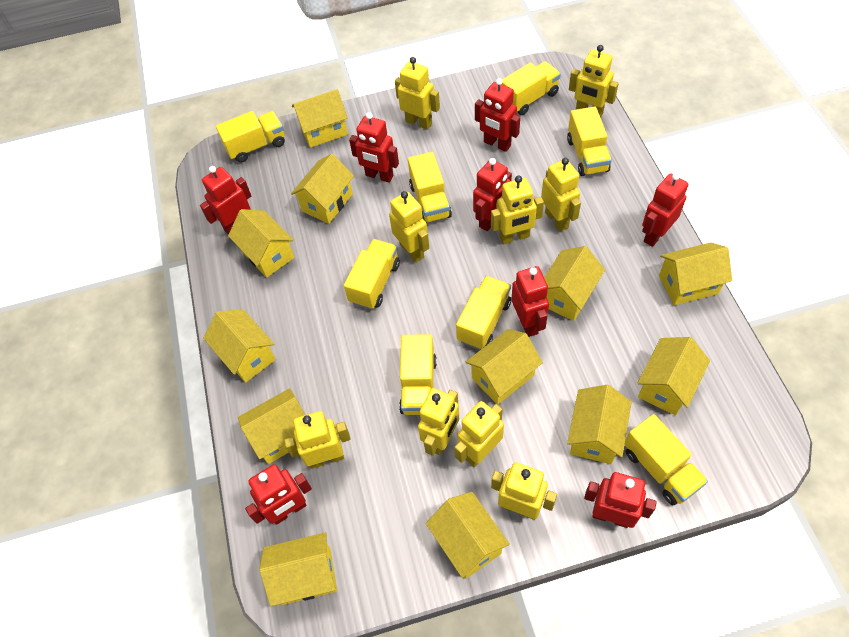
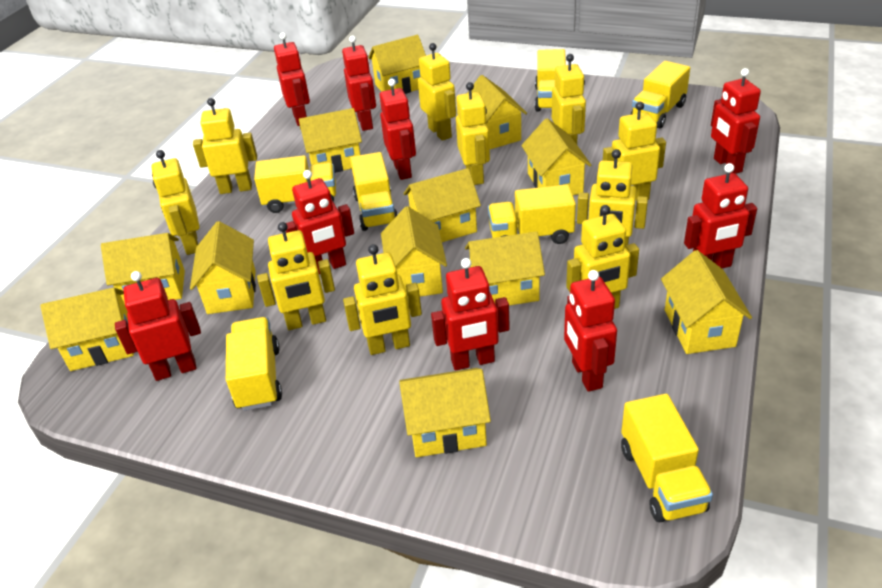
red robot: [200,166,251,235] [245,464,312,524] [349,112,399,183] [473,158,512,231] [475,78,520,152] [511,266,549,337] [584,472,657,528] [642,173,689,247] = 8 -> [115,271,201,381] [274,32,310,126] [286,170,354,274] [342,35,376,131] [380,79,416,180] [431,258,510,370] [564,270,617,392] [684,163,757,268] [711,68,761,174] = 9
yellow robot: [284,411,351,469] [389,191,429,263] [395,57,440,130] [418,388,459,456] [454,401,504,467] [491,176,544,245] [491,462,557,520] [541,158,581,232] [569,45,619,118] = 9 -> [152,150,199,255] [193,98,257,194] [257,222,335,330] [343,244,422,355] [418,43,456,141] [456,82,490,185] [552,54,586,144] [566,205,639,309] [577,149,648,246] [603,102,666,201] = 10
yellow truck: [216,111,285,163] [344,239,400,310] [399,334,437,415] [408,152,452,223] [456,276,511,350] [502,61,561,115] [567,106,612,176] [625,414,708,505] = 8 -> [226,317,282,411] [254,155,336,213] [350,152,398,231] [488,184,576,244] [535,49,566,112] [621,394,713,522] [631,61,690,128] = 7

